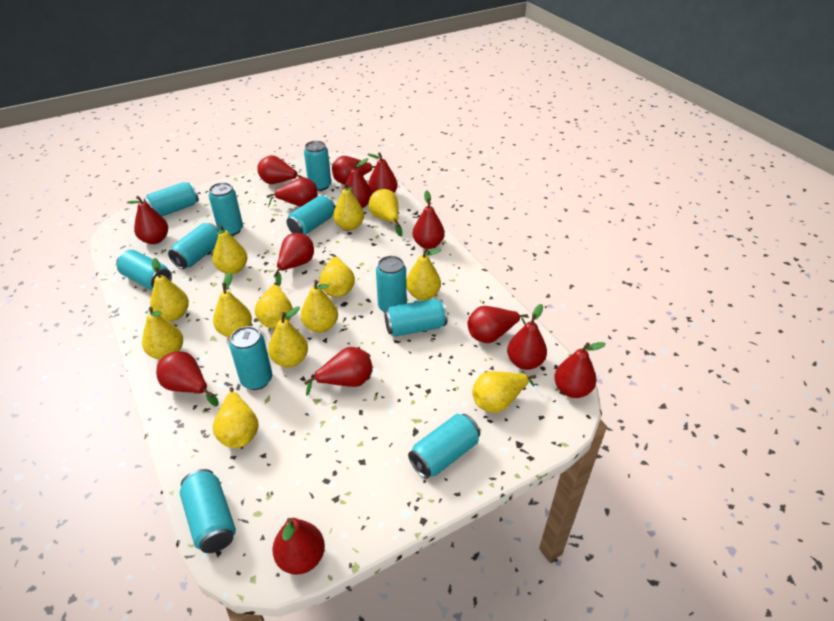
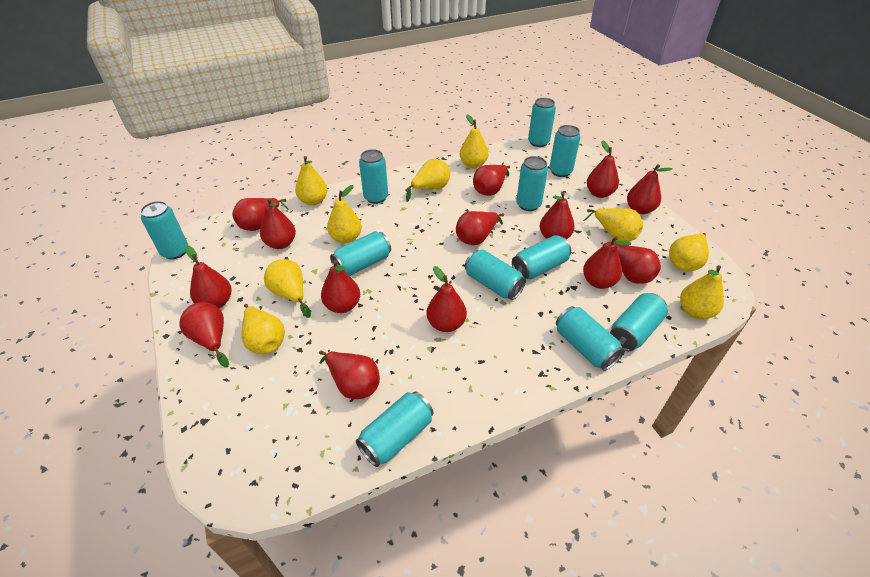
yellow pear: [142,307,183,360] [150,258,189,321] [213,225,247,274] [213,273,252,338] [213,387,259,448] [255,282,293,328] [268,306,308,367] [301,280,338,333] [319,255,355,297] [333,183,364,231] [368,189,402,236] [406,248,441,300] [472,371,536,413] = 13 -> [241,304,285,354] [264,259,311,318] [295,156,327,205] [327,185,362,243] [406,159,450,202] [460,115,488,168] [584,208,643,241] [669,233,709,271] [680,265,724,319] = 9

